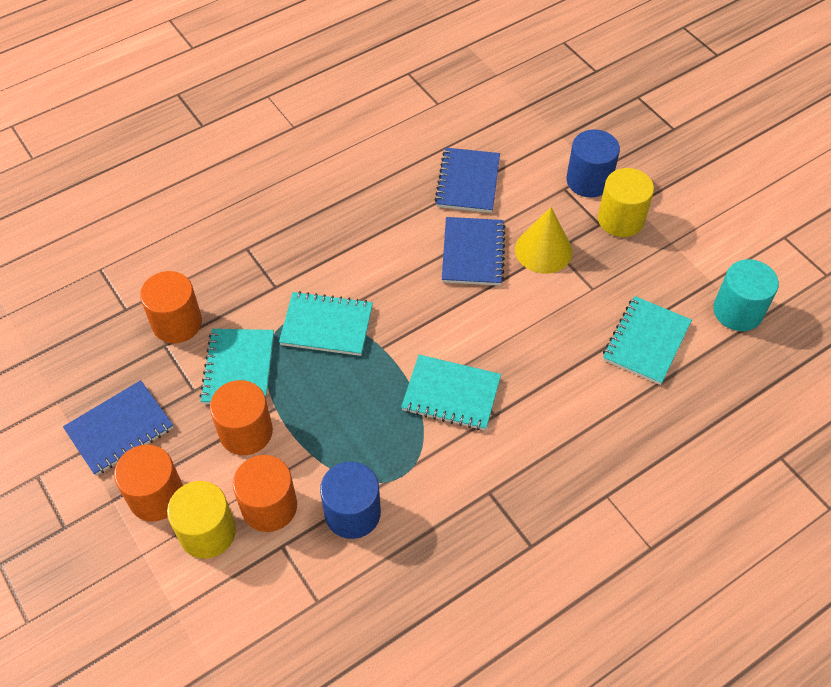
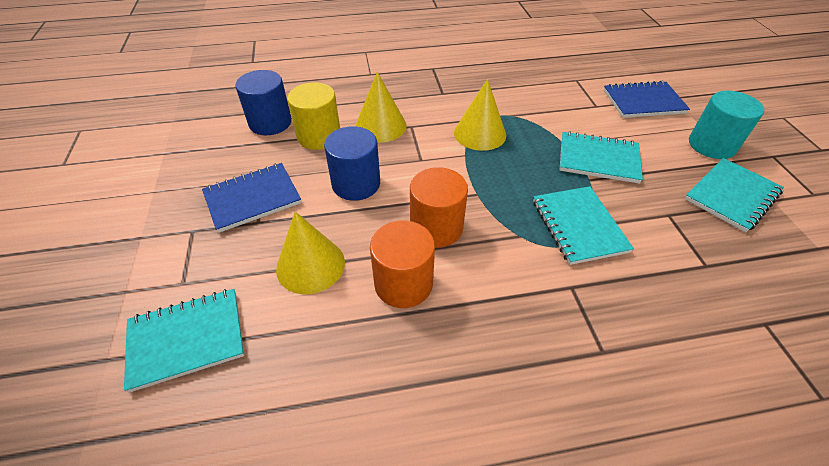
blue notebook: [63,380,174,476] [435,148,500,213] [442,217,506,286] = 3 -> [202,163,301,233] [604,81,690,118] = 2
orange cylinder: [114,445,183,521] [140,271,202,343] [210,380,273,455] [233,455,297,532] = 4 -> [370,220,435,308] [410,167,468,248] = 2
yellow cone: [515,207,572,274] = 1 -> [276,212,345,294] [356,72,407,143] [454,79,506,151] = 3
yellow cylinder: [167,481,236,559] [598,168,654,237] = 2 -> [287,82,340,150] = 1

